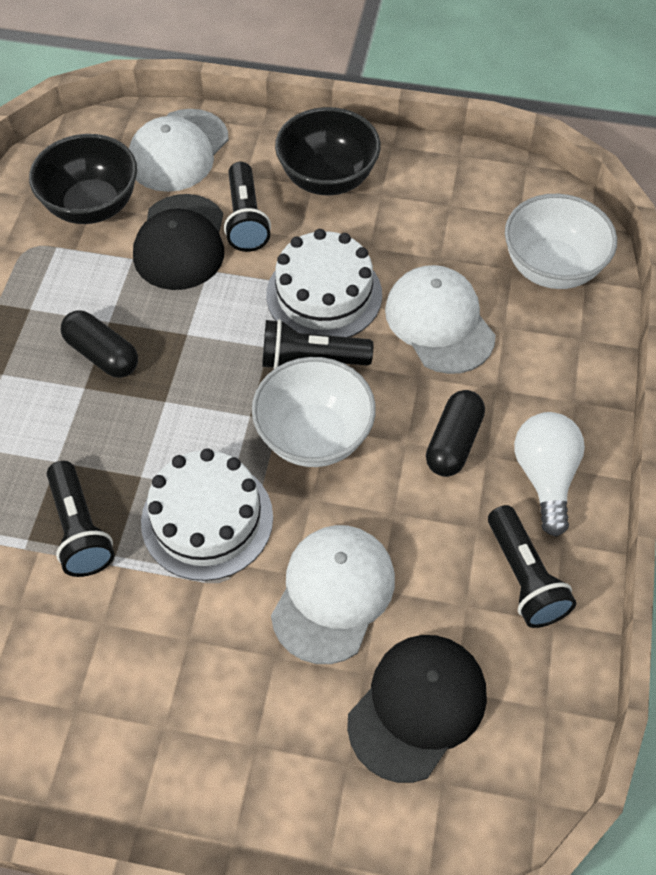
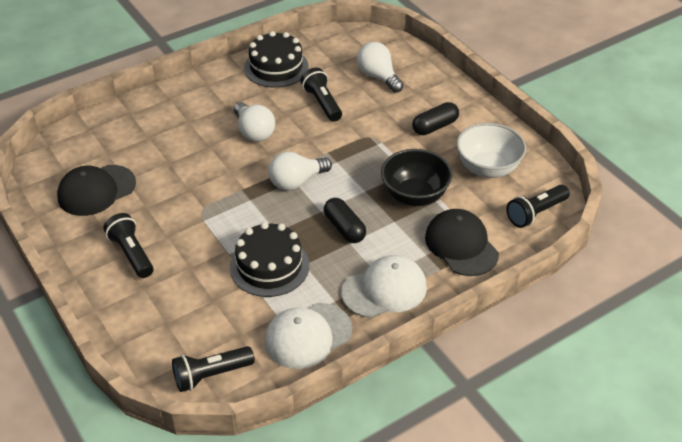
black bowl: [29,134,137,224] [275,107,381,195] = 2 -> [381,149,452,206] = 1
black cake: none = 0 -> [230,222,309,297] [244,31,309,88] = 2
white bowl: [252,357,376,467] [505,194,617,289] = 2 -> [456,123,526,178] = 1
white cake: [141,448,273,581] [266,229,382,337] = 2 -> none = 0
white cap: [129,109,229,192] [271,525,395,664] [385,265,496,374] = 3 -> [264,303,352,369] [341,255,427,318] = 2
white light bulb: [514,412,585,537] = 1 -> [234,102,275,142] [268,151,332,191] [357,42,403,93] = 3

